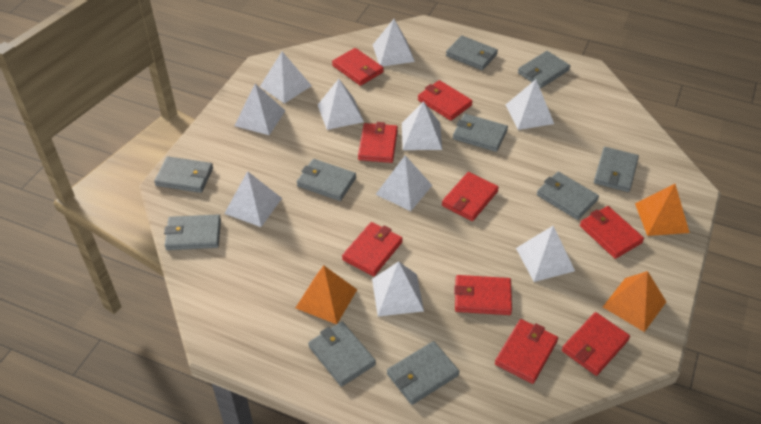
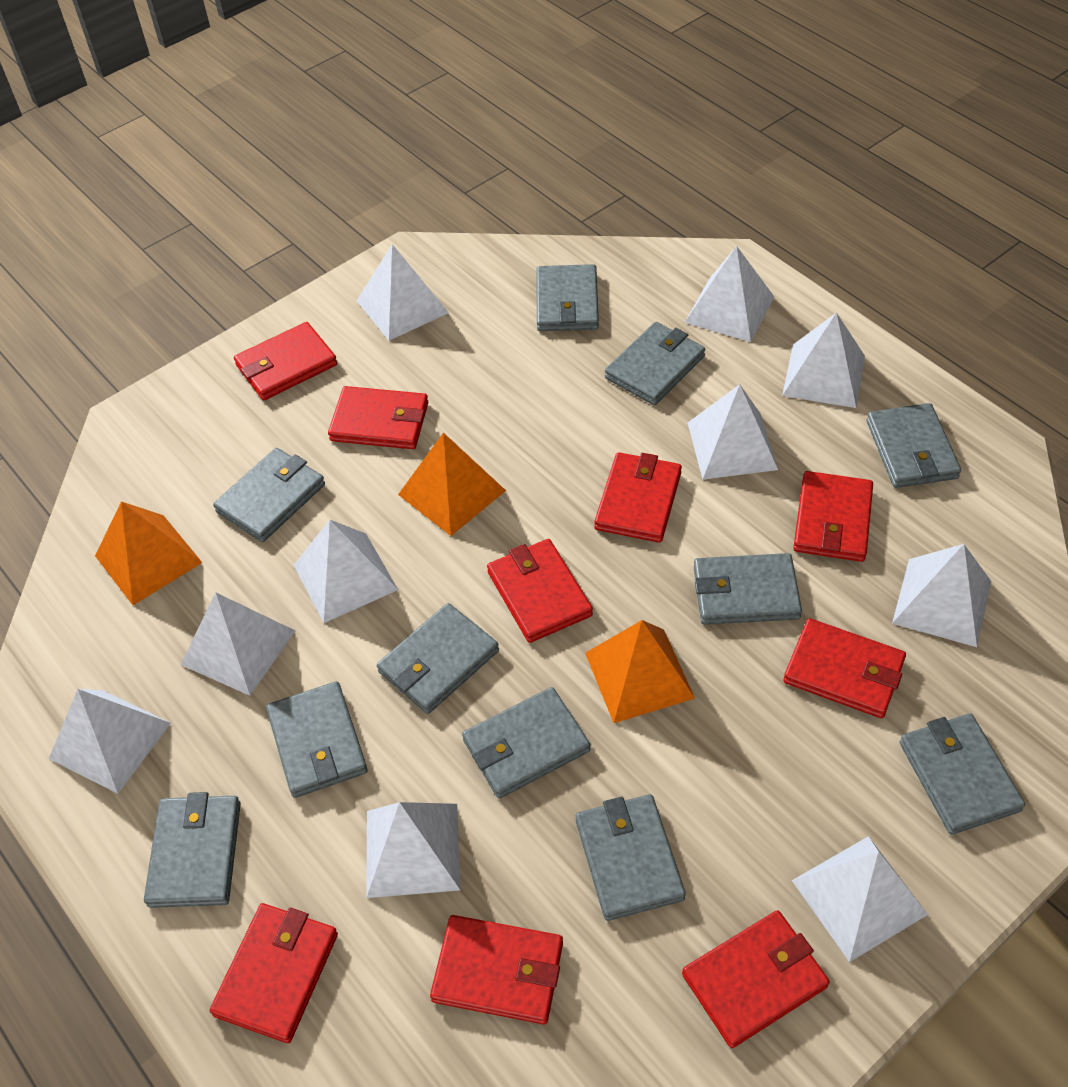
grey wallet: [154,156,213,193] [164,214,221,250] [297,159,356,201] [308,322,376,387] [387,341,460,405] [446,35,498,70] [453,113,508,152] [518,51,570,88] [537,172,599,220] [594,147,639,192] = 10 -> [144,792,241,908] [213,448,325,542] [266,681,368,798] [377,603,499,714] [462,687,590,799] [537,264,599,331] [576,794,686,921] [605,322,705,405] [694,553,802,625] [867,403,961,488] [900,713,1025,835] = 11

